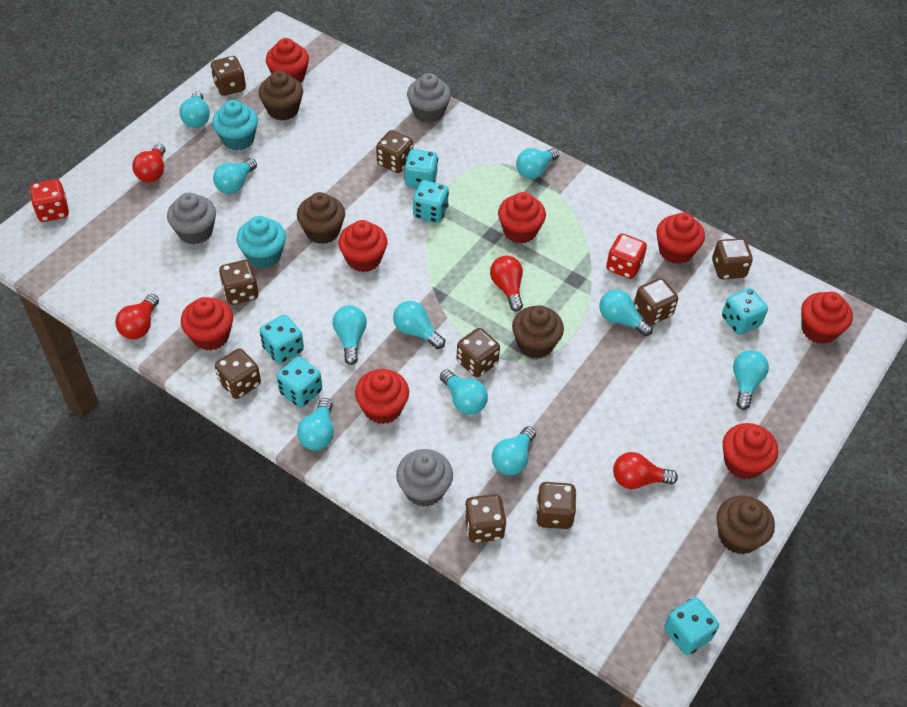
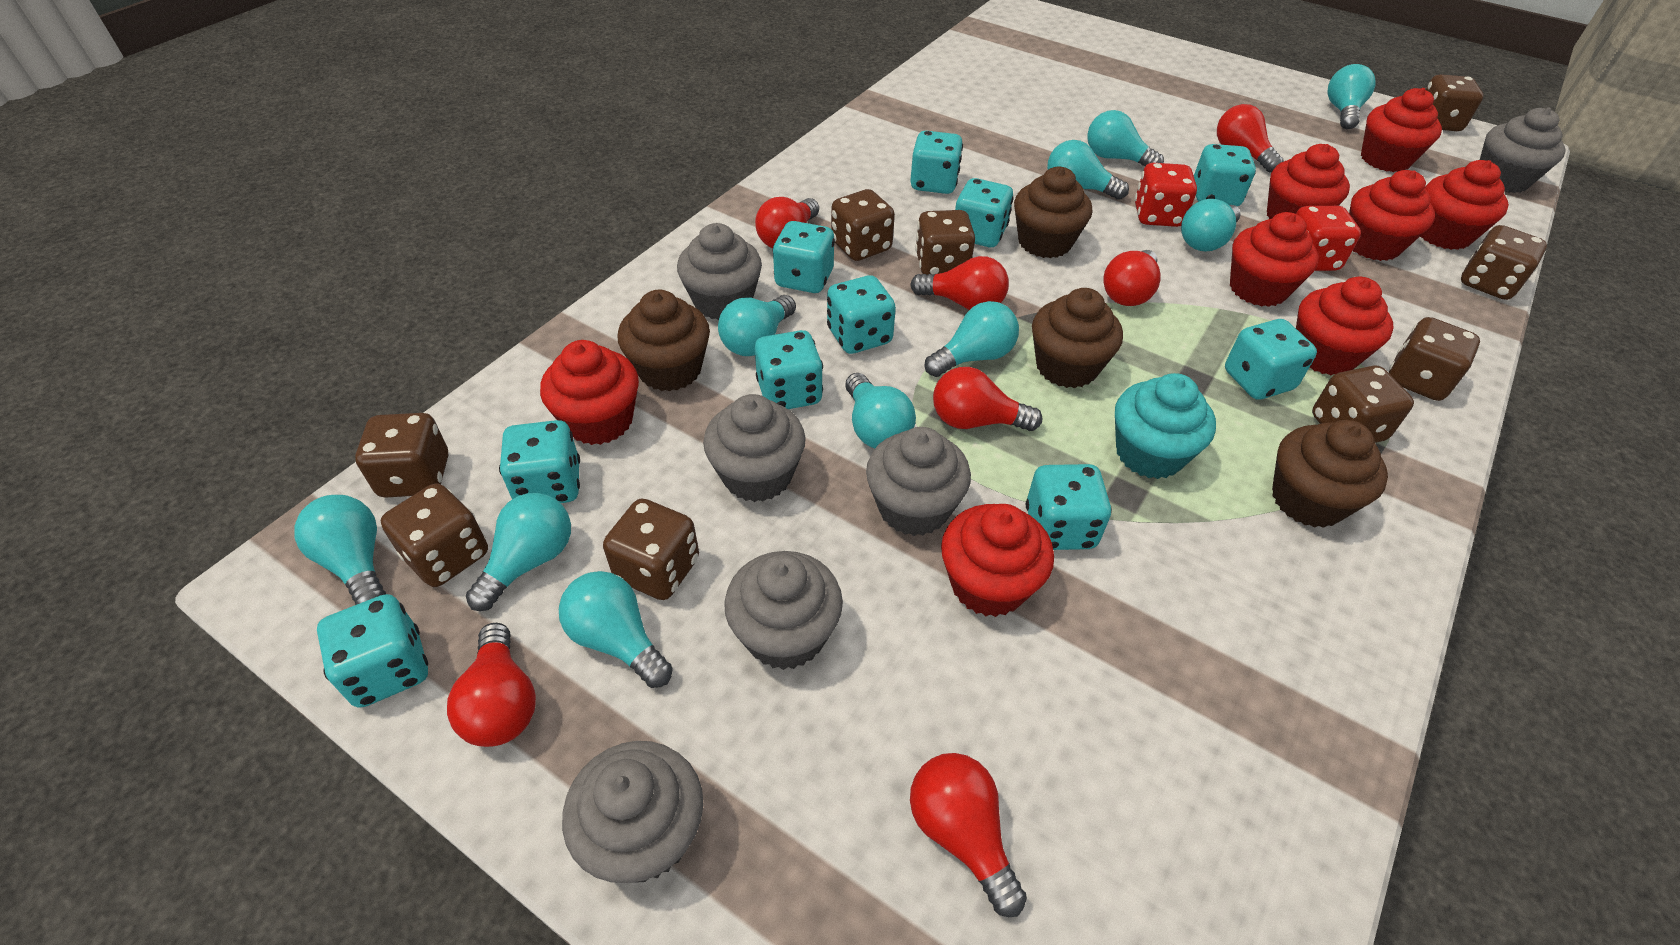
grey cupcake: [167,192,216,245] [396,449,453,507] [407,73,451,123] = 3 -> [562,741,703,883] [677,223,762,320] [703,394,806,502] [724,551,843,670] [866,427,971,536] [1480,107,1566,193] = 6
red light bulb: [115,294,159,339] [132,143,166,182] [490,256,523,312] [613,452,678,489] = 4 -> [447,623,536,747] [755,197,819,248] [910,256,1009,310] [910,753,1027,917] [933,367,1042,431] [1103,250,1160,306] [1217,104,1284,172] = 7
turquoise cupcake: [212,100,258,150] [236,216,286,268] = 2 -> [1115,373,1216,479] = 1
turquoise dice: [260,315,304,364] [277,357,322,407] [404,149,438,188] [413,180,449,223] [664,597,719,655] [722,288,768,335] = 6 -> [317,594,428,708] [499,420,580,503] [755,330,823,409] [773,221,835,293] [827,275,896,354] [910,131,963,194] [955,178,1014,247] [1026,464,1112,550] [1194,144,1256,206] [1225,319,1317,400] = 10

